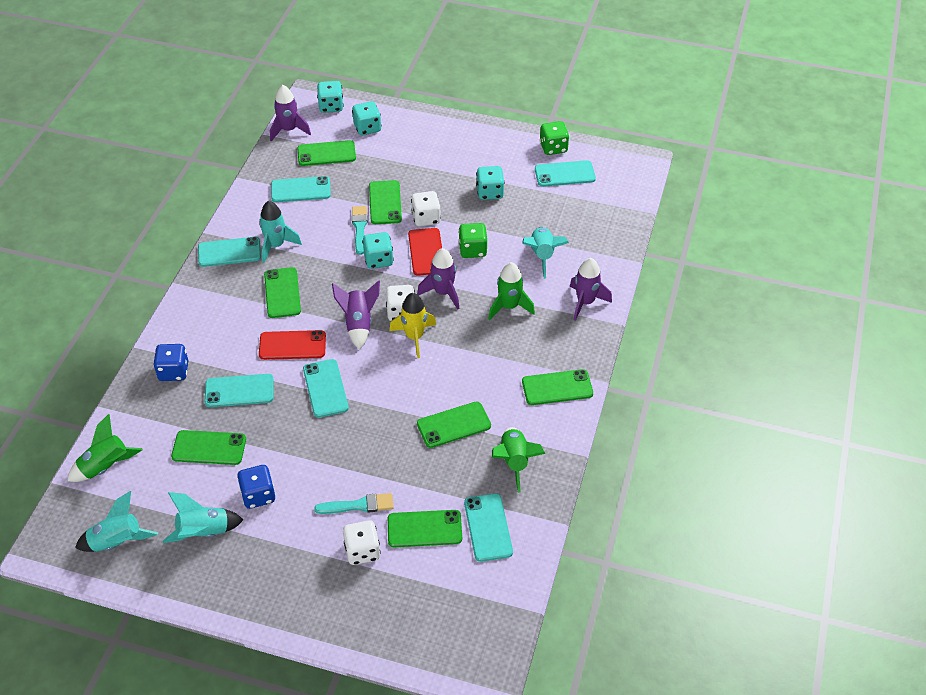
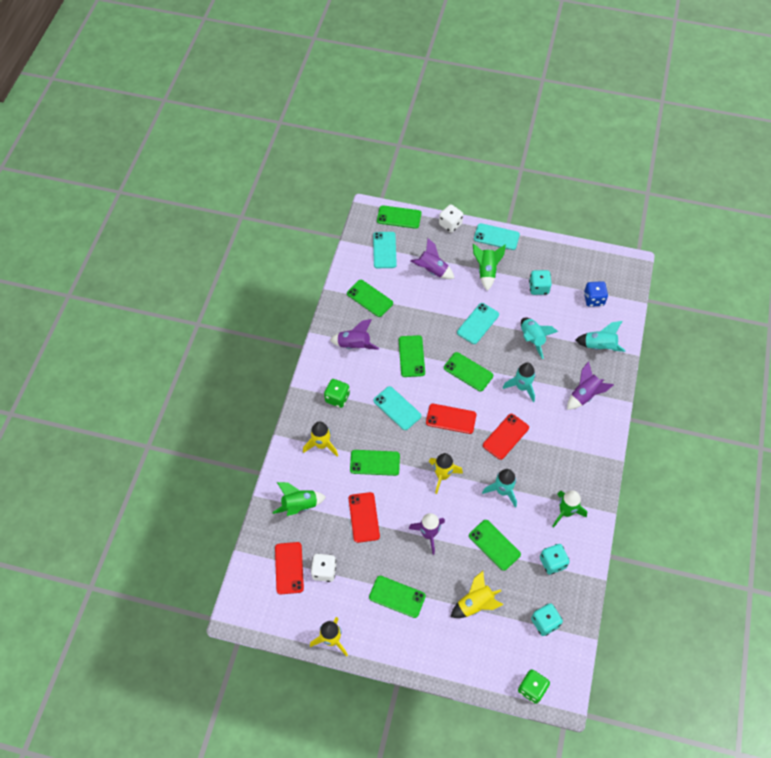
blue dice: [153,344,188,381] [237,465,275,509] = 2 -> [584,281,608,307] = 1
red phone: [259,330,326,360] [408,228,442,276] = 2 -> [275,542,304,594] [349,492,380,543] [426,404,476,434] [483,414,529,460] = 4
turquoise brush: [314,493,394,514] [352,206,368,255] = 2 -> none = 0
turquoise dice: [317,81,344,113] [352,101,382,135] [362,232,394,269] [476,166,505,200] = 4 -> [529,270,552,295] [531,603,563,636] [540,544,570,575] = 3
turquoise phone: [198,237,261,267] [205,374,274,407] [271,176,331,202] [303,359,349,418] [464,493,513,562] [535,160,596,187] = 6 -> [373,232,397,268] [373,386,421,430] [457,303,499,344] [474,223,520,250] = 4
white dice: [343,520,381,565] [386,285,415,321] [411,191,441,227] = 3 -> [311,553,336,582] [439,205,463,232] = 2
yellow rocket: [389,293,436,358] = 1 -> [303,421,338,457] [310,617,348,657] [429,453,463,494] [451,571,503,618] = 4

